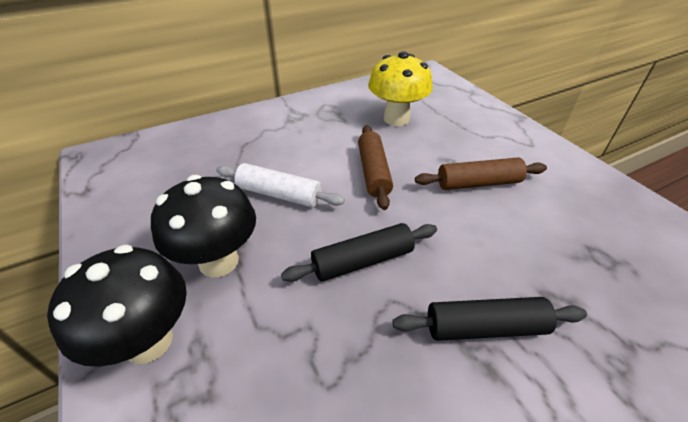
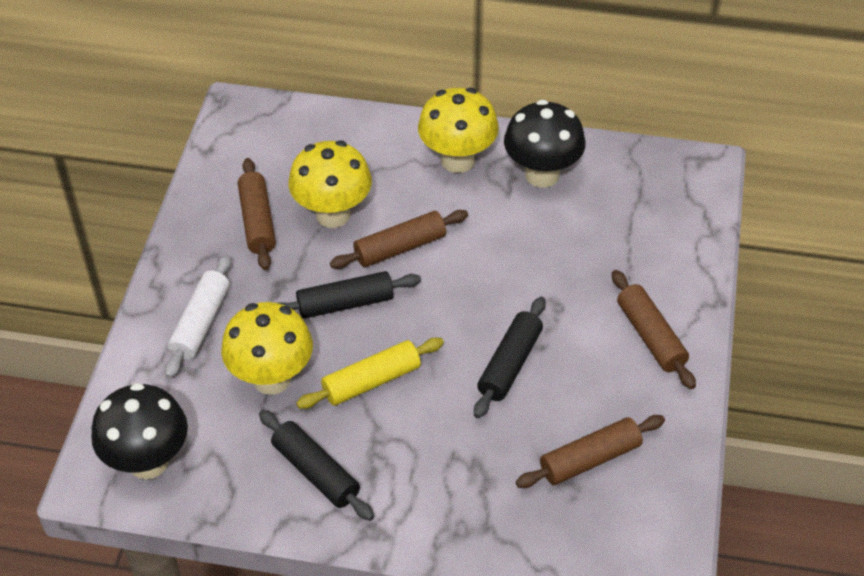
black rolling pin: [281,223,437,282] [392,297,587,341] = 2 -> [259,410,374,521] [279,271,421,319] [474,297,546,418] = 3
brown rolling pin: [358,125,393,210] [415,157,547,190] = 2 -> [238,158,276,270] [330,210,468,269] [516,415,665,488] [612,270,696,389] = 4
yellow mushroom: [368,51,432,126] = 1 -> [221,302,313,395] [289,140,372,228] [418,88,499,173] = 3
yellow rolling pin: none = 0 -> [296,337,444,409] = 1

